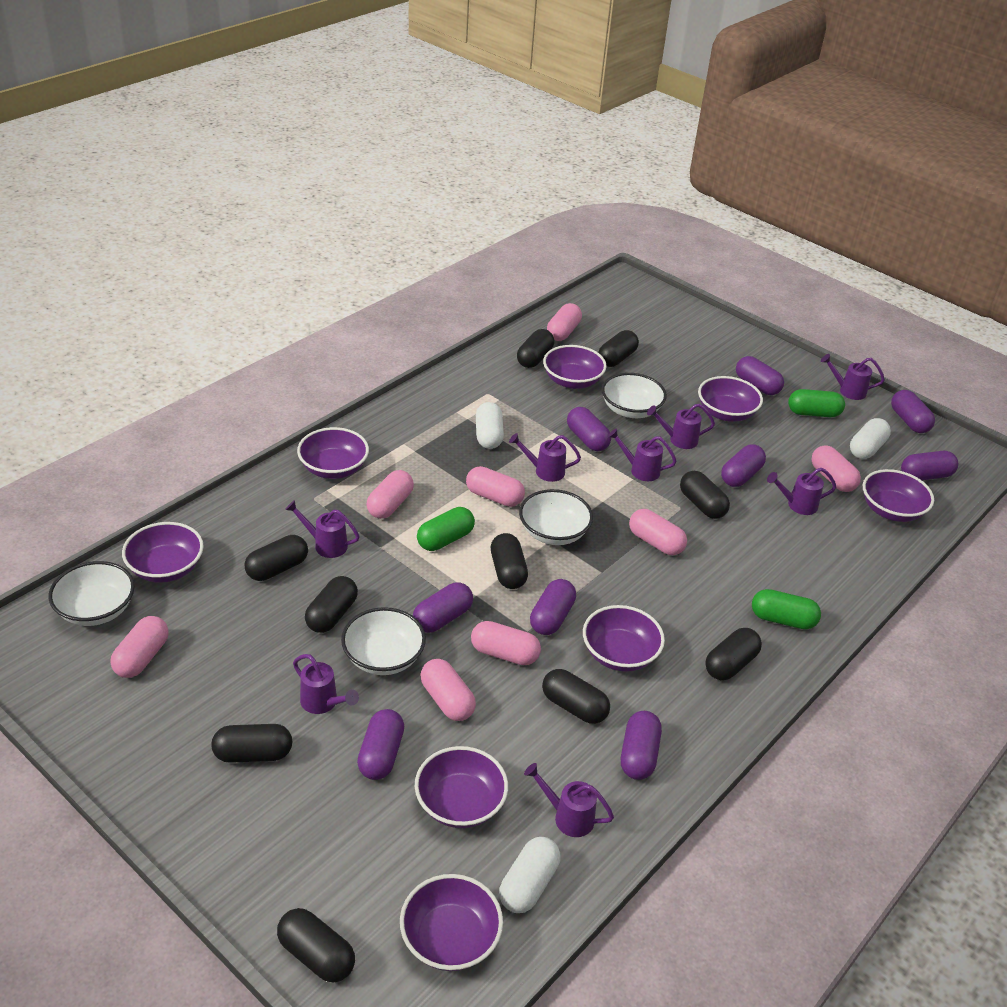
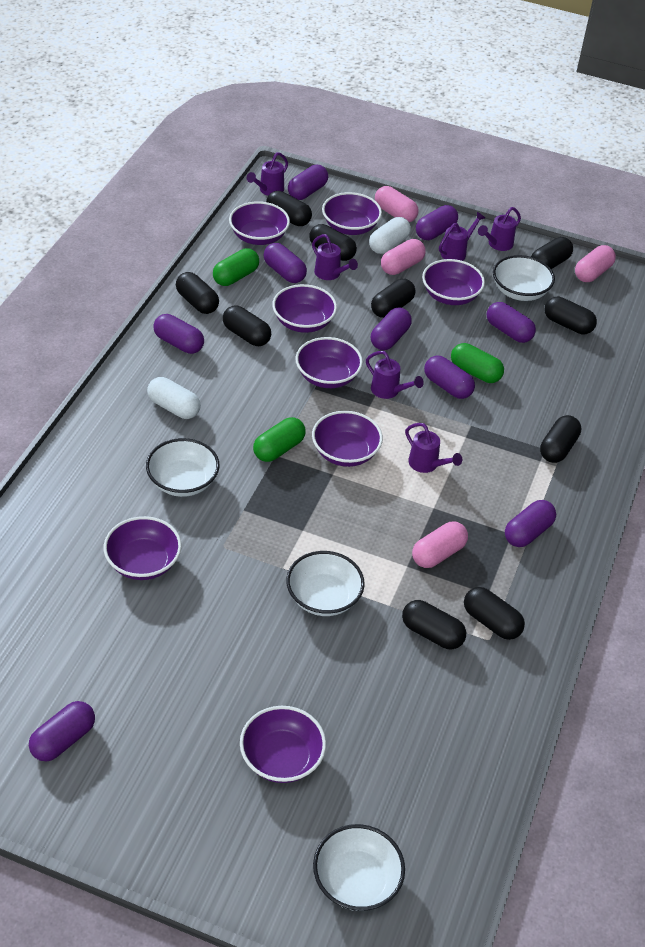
pink capsule: [110,616,169,678] [366,470,414,519] [420,659,476,721] [466,466,525,507] [471,621,541,665] [547,303,582,341] [629,509,687,555] [811,445,861,492] = 8 -> [375,186,419,222] [381,239,426,275] [412,522,468,568] [575,245,616,282] = 4
purple watering can: [285,500,360,558] [293,654,359,714] [509,433,581,482] [524,763,614,837] [608,428,677,481] [647,404,715,449] [767,468,836,515] [821,354,885,400] = 8 -> [247,152,288,196] [312,234,358,280] [366,351,424,399] [405,423,462,473] [439,212,485,261] [478,207,521,251] = 6
white capsule: [476,402,504,449] [499,837,560,913] [850,418,891,459] = 3 -> [147,377,201,419] [369,217,411,254] = 2

